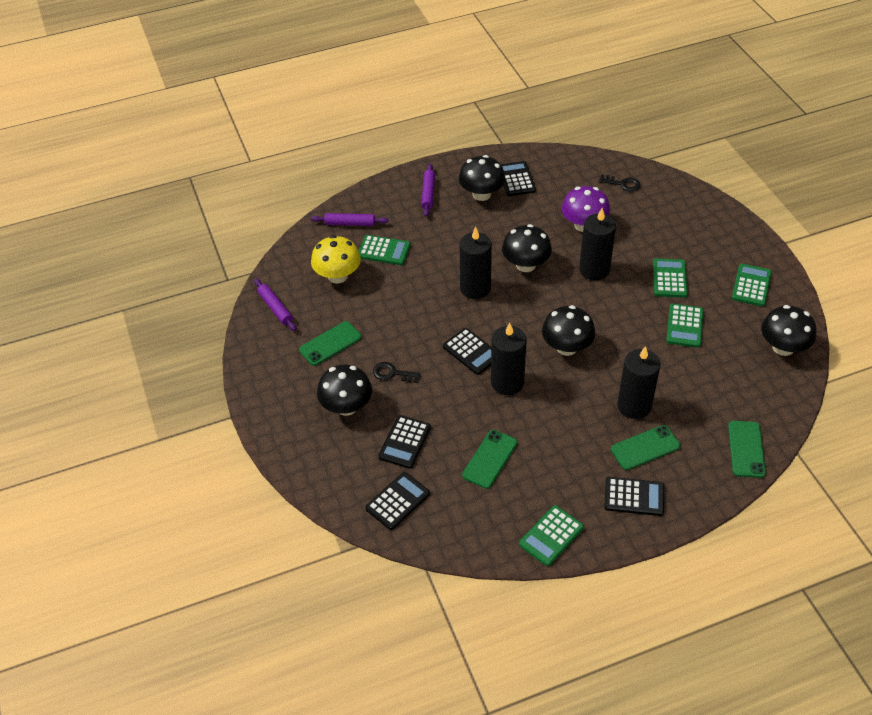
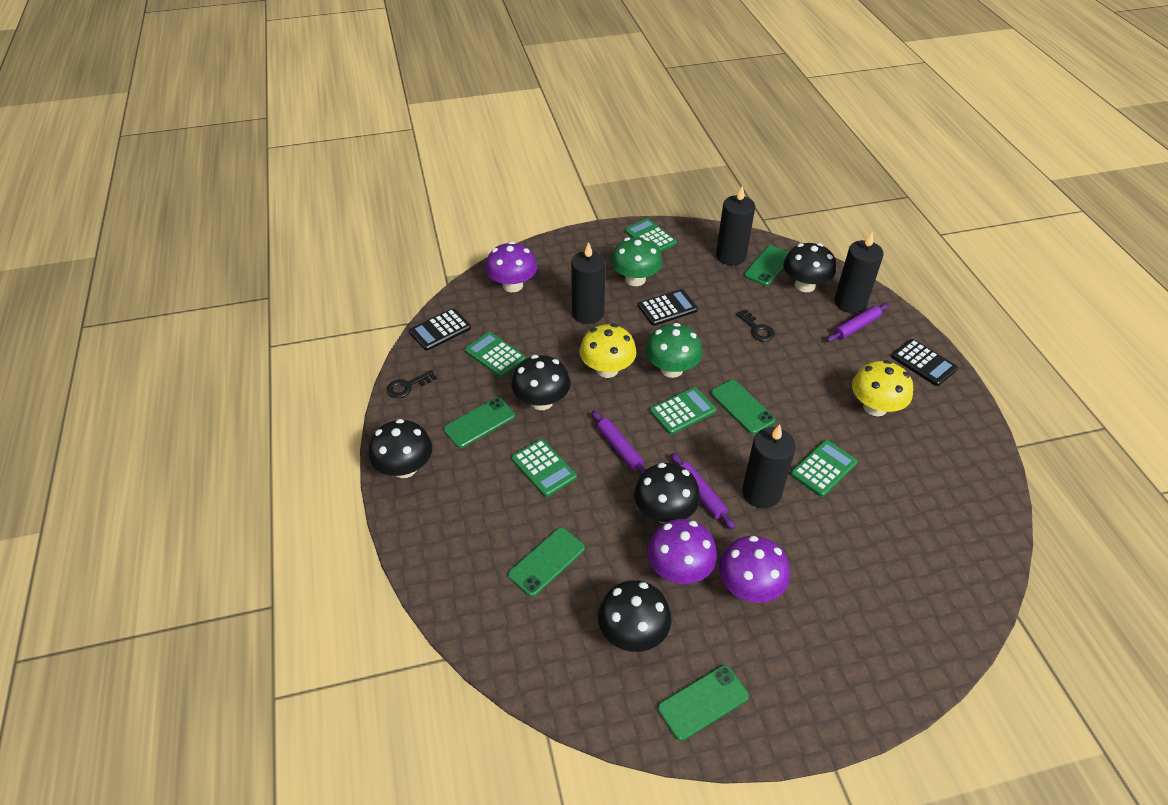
black calculator: [365,472,430,530] [378,415,431,469] [443,328,491,375] [501,161,536,196] [604,477,664,516] = 5 -> [409,309,471,351] [638,289,698,326] [892,339,958,386] = 3
green mushroom: none = 0 -> [611,237,662,286] [645,323,703,378] = 2
green phone: [299,321,362,366] [462,430,517,489] [611,425,680,470] [728,421,766,478] = 4 -> [444,398,515,448] [508,527,585,597] [658,665,749,741] [711,380,775,434] [744,245,789,286] = 5
purple mushroom: [562,186,610,232] = 1 -> [486,241,537,292] [647,519,717,584] [719,536,790,603] = 3
yellow mushroom: [311,235,361,283] = 1 -> [580,324,637,378] [852,360,913,416] = 2

